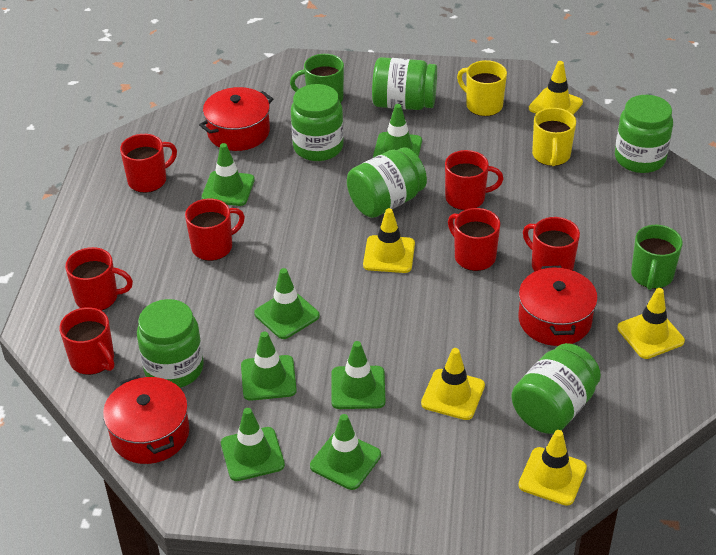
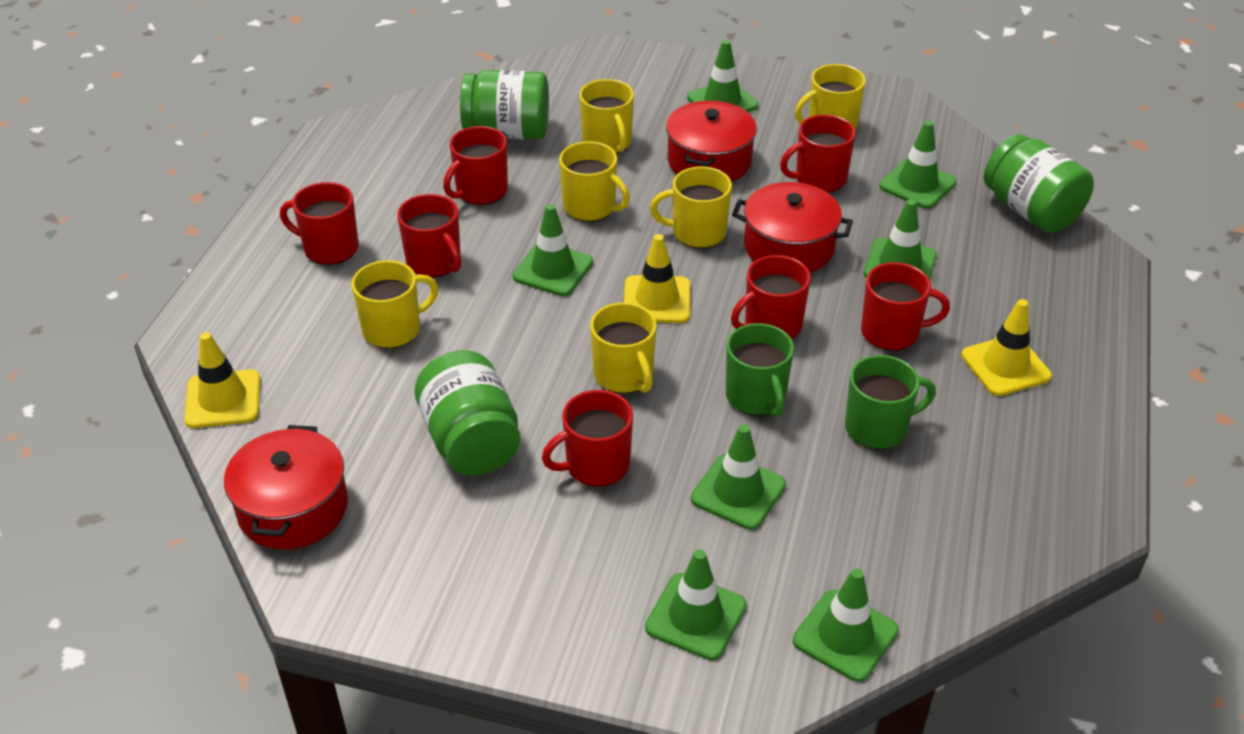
green jar: [137,299,204,388] [291,84,344,161] [347,147,427,218] [372,57,437,110] [511,343,601,434] [615,95,673,173] = 6 -> [414,350,520,476] [460,70,549,140] [984,134,1094,233] = 3
yellow mug: [457,60,507,116] [532,108,576,166] = 2 -> [352,260,438,348] [559,141,630,221] [579,79,634,154] [590,302,657,393] [650,166,732,248] [795,64,866,130] = 6
yellow traffic cone: [363,208,415,273] [421,348,485,420] [518,430,587,506] [529,61,583,115] [617,288,685,359] = 5 -> [184,332,260,428] [624,234,691,323] [961,299,1052,396] = 3

